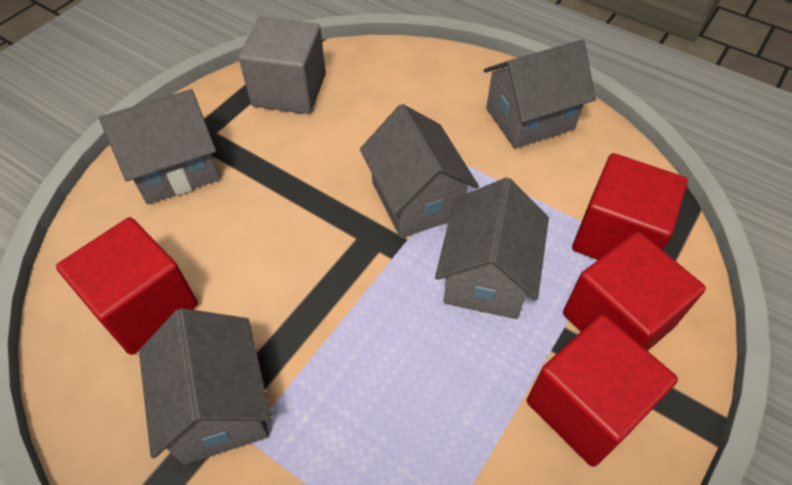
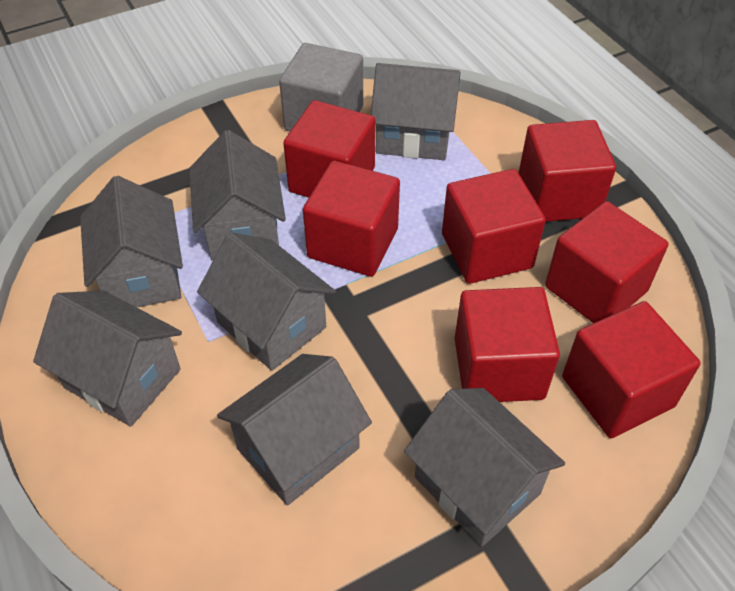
grey house: [99,89,220,204] [139,308,271,465] [360,104,479,238] [435,177,549,319] [483,40,596,148] = 5 -> [33,291,182,427] [80,176,183,307] [189,130,286,261] [197,232,336,371] [217,354,372,506] [371,63,460,160] [404,388,565,546] = 7
red cube: [56,217,198,355] [526,314,678,467] [563,232,706,351] [572,153,688,260] = 4 -> [283,100,375,198] [303,161,400,277] [442,169,546,284] [455,287,560,402] [519,120,616,222] [545,201,669,323] [562,301,700,438] = 7

